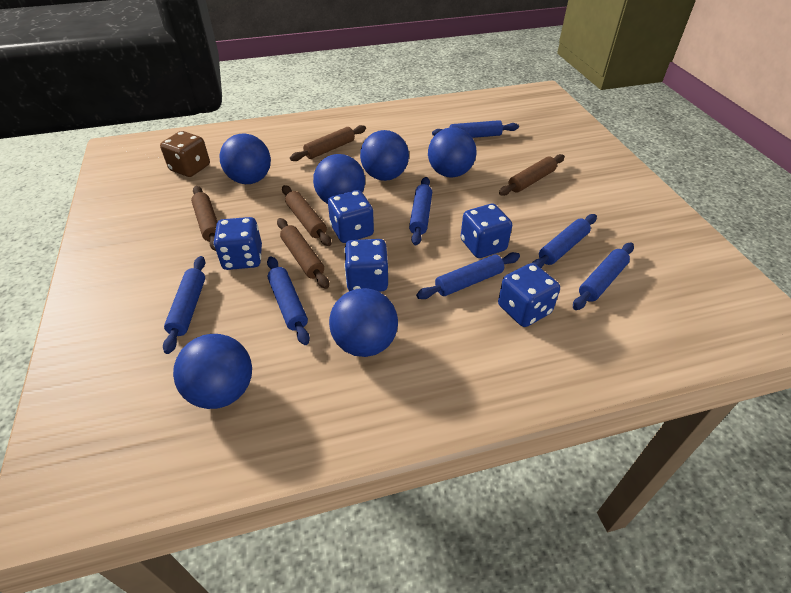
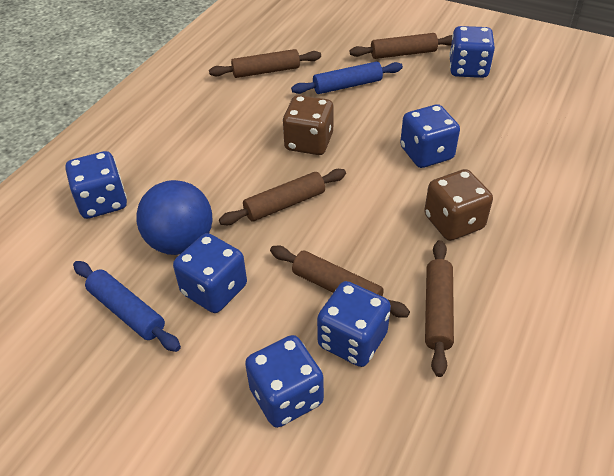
blue ball: [173,334,252,409] [220,134,271,184] [313,154,365,204] [329,288,398,357] [360,130,409,181] [428,127,476,178] = 6 -> [136,180,213,255] = 1
blue dice: [214,217,262,270] [328,190,374,243] [344,239,388,292] [461,204,512,258] [498,263,560,327] = 5 -> [65,151,127,219] [173,233,247,313] [245,335,324,428] [317,281,391,367] [400,104,460,168] [449,26,495,78] = 6
blue rolling pin: [163,256,205,354] [267,256,310,345] [409,177,432,246] [416,252,520,299] [432,120,519,138] [532,214,597,268] [573,243,634,310] = 7 -> [73,261,181,352] [291,61,403,94] = 2
brown dice: [160,131,210,177] = 1 -> [283,95,334,155] [424,169,493,241] = 2

